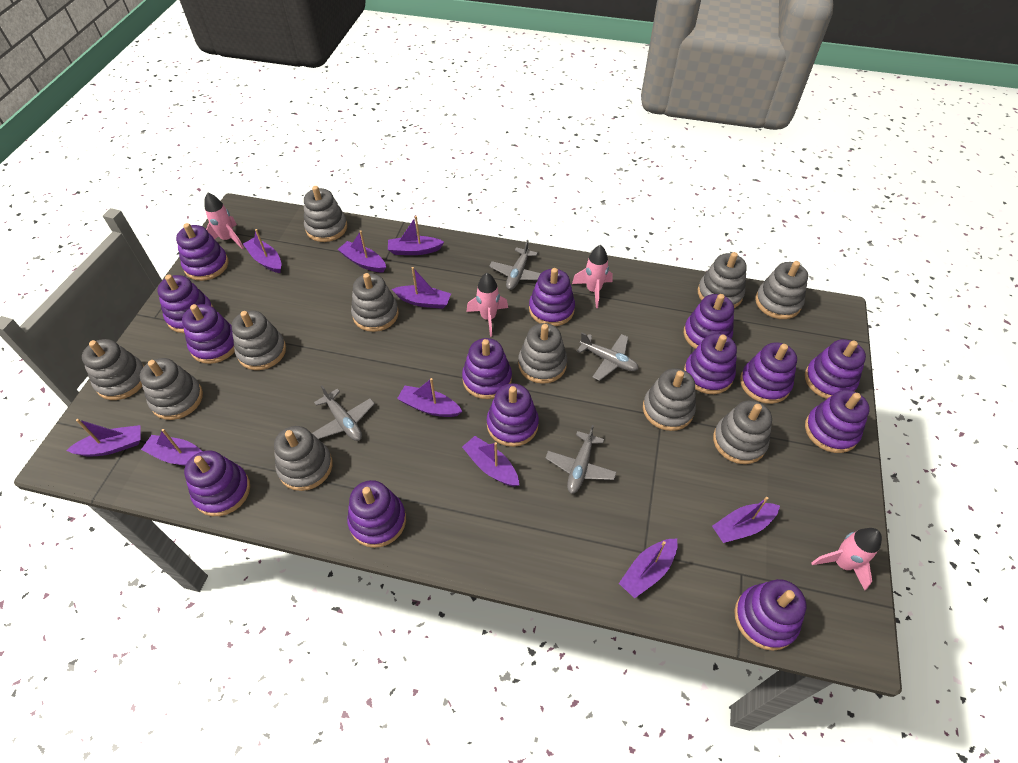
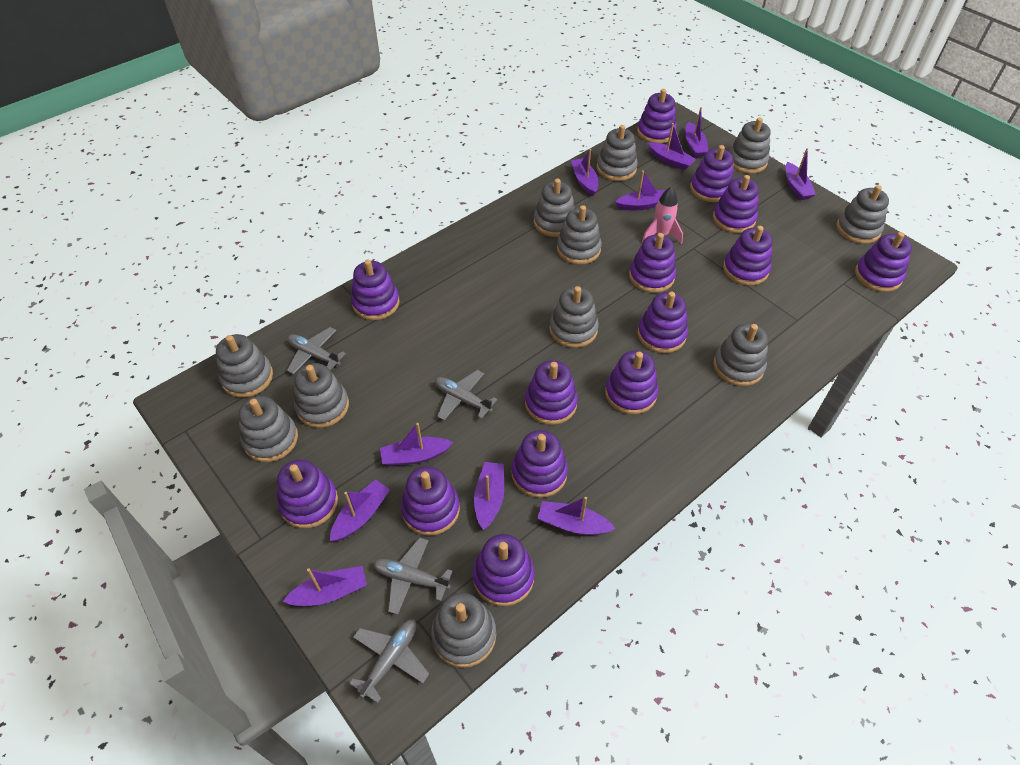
pink rocket: [204,193,244,249] [466,273,508,337] [572,245,613,308] [811,528,882,590] = 4 -> [642,186,683,244] = 1

